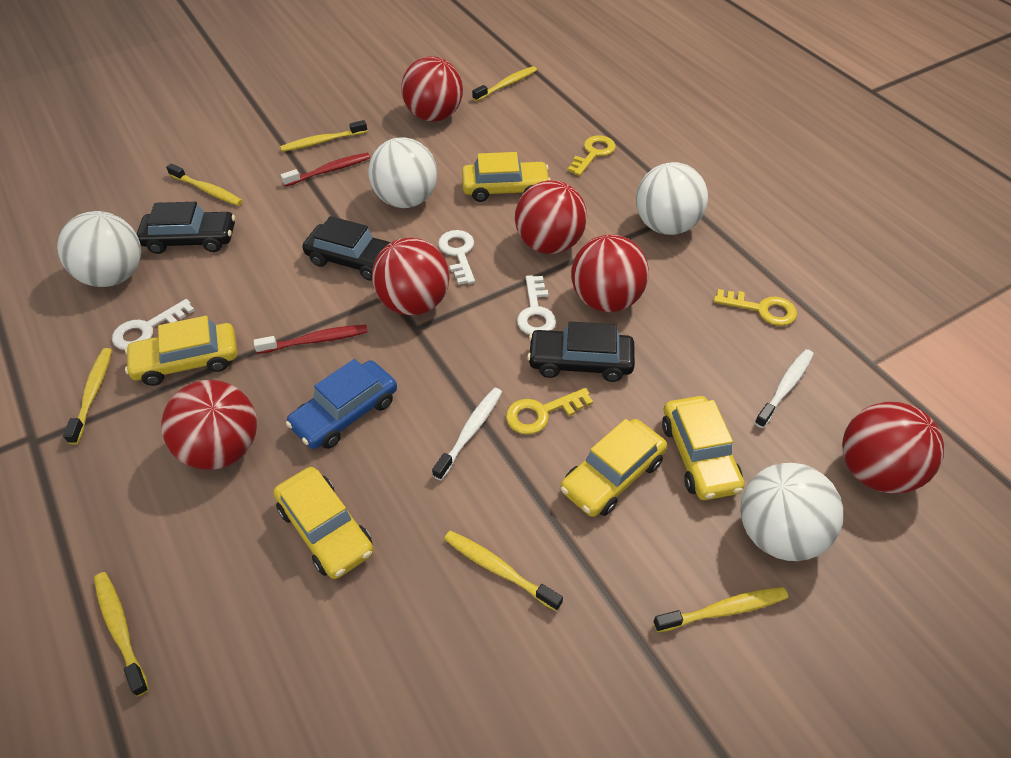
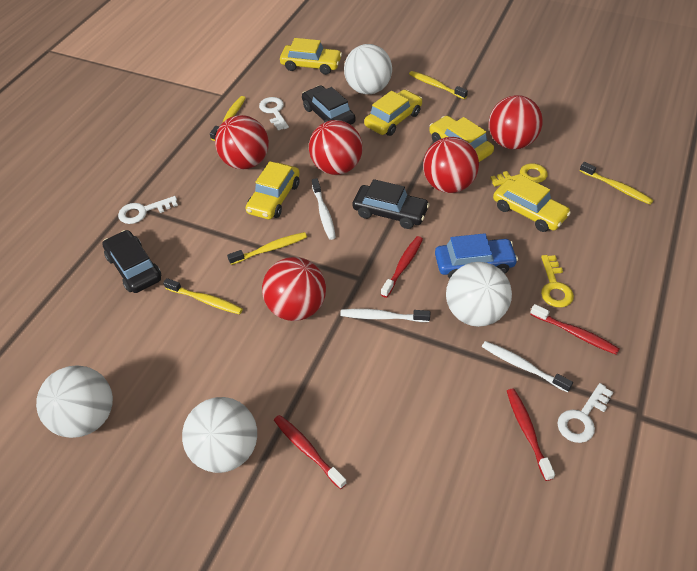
red ball: [161,380,257,470] [372,238,450,316] [402,56,463,122] [515,180,587,254] [571,235,649,312] [842,402,944,494] = 6 -> [215,115,269,169] [262,257,326,321] [309,120,363,175] [423,137,479,193] [489,95,543,149] = 5
red toothbrush: [254,325,368,354] [281,153,370,187] = 2 -> [274,415,347,489] [381,236,423,298] [507,388,555,481] [530,304,619,355] = 4
white toothbrush: [432,388,502,480] [754,349,814,428] = 2 -> [312,178,336,240] [340,309,430,322] [482,341,573,393] = 3
yellow key: [506,388,593,435] [568,135,616,176] [714,289,797,326] = 3 -> [490,163,548,186] [541,255,574,308] = 2
yellow toothbrush: [63,348,112,444] [94,572,149,697] [166,163,243,206] [280,120,367,152] [444,531,563,611] [472,66,537,102] [653,587,788,632] = 7 -> [163,278,243,315] [210,96,246,141] [227,232,307,265] [409,71,468,99] [580,162,654,205] = 5

